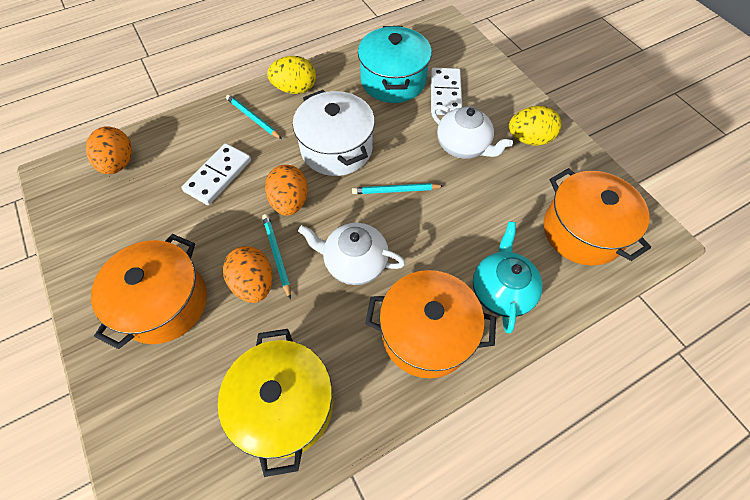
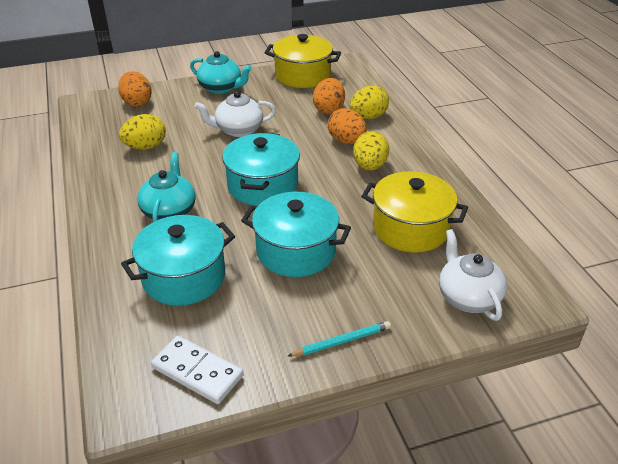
orange pot: [91,234,207,349] [365,270,496,378] [543,168,651,266] = 3 -> none = 0
turquoise pencil: [226,94,282,139] [262,214,291,300] [352,183,443,194] = 3 -> [288,321,391,356] = 1
turquoise pot: [358,26,432,103] = 1 -> [121,215,235,306] [222,133,300,206] [241,192,351,277] = 3
turquoise teapot: [473,221,543,333] = 1 -> [137,152,196,222] [190,51,252,94] = 2
white domino: [181,143,251,205] [431,68,462,115] = 2 -> [151,336,244,404] = 1
white pot: [293,90,375,176] = 1 -> none = 0
yellow egg: [267,56,316,94] [509,106,561,146] = 2 -> [119,114,166,149] [350,86,389,119] [353,131,389,170] = 3
yellow pot: [218,329,333,477] = 1 -> [264,34,341,88] [361,171,468,253] = 2

